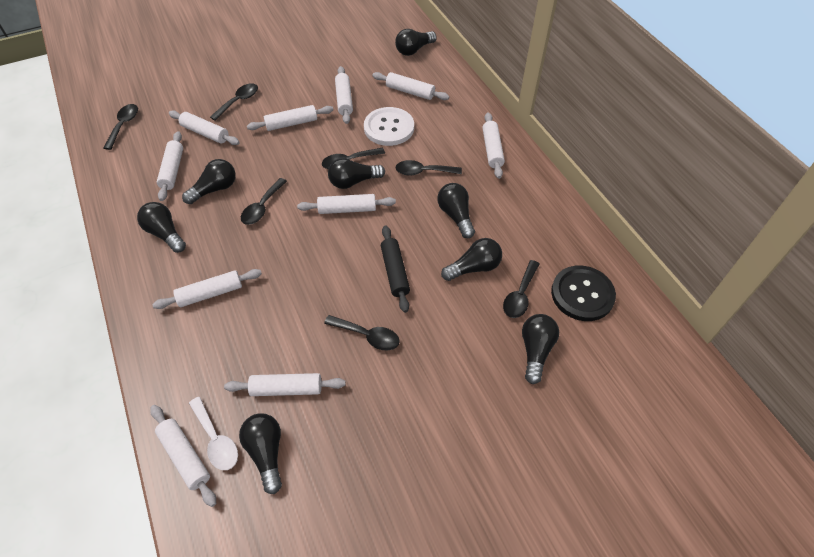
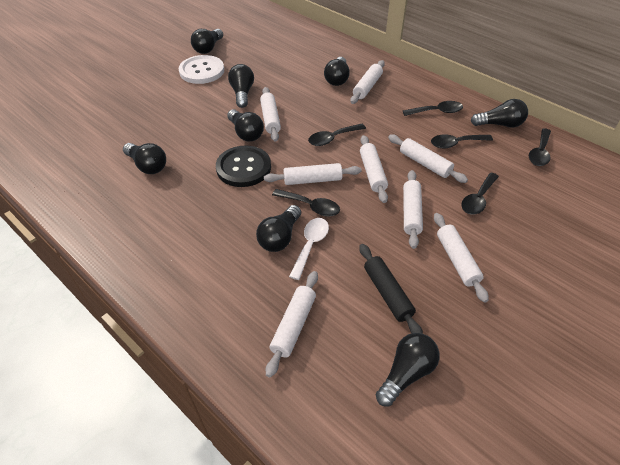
black spoon: [104,104,138,150] [210,83,258,121] [241,178,287,225] [322,147,385,169] [324,315,400,350] [395,160,462,176] [503,260,539,318] = 7 -> [272,189,340,217] [308,124,366,146] [403,101,463,116] [431,134,493,149] [461,173,499,215] [529,128,551,166] = 6
white rolling pin: [150,405,216,507] [152,269,262,309] [157,131,183,201] [169,110,240,145] [224,373,346,396] [247,105,333,131] [297,194,396,214] [335,66,353,124] [372,72,449,100] [482,113,505,179] = 10 -> [260,87,281,142] [264,163,362,185] [266,271,318,378] [350,60,385,104] [360,135,388,203] [388,135,468,183] [403,170,423,249] [434,213,489,303] = 8

